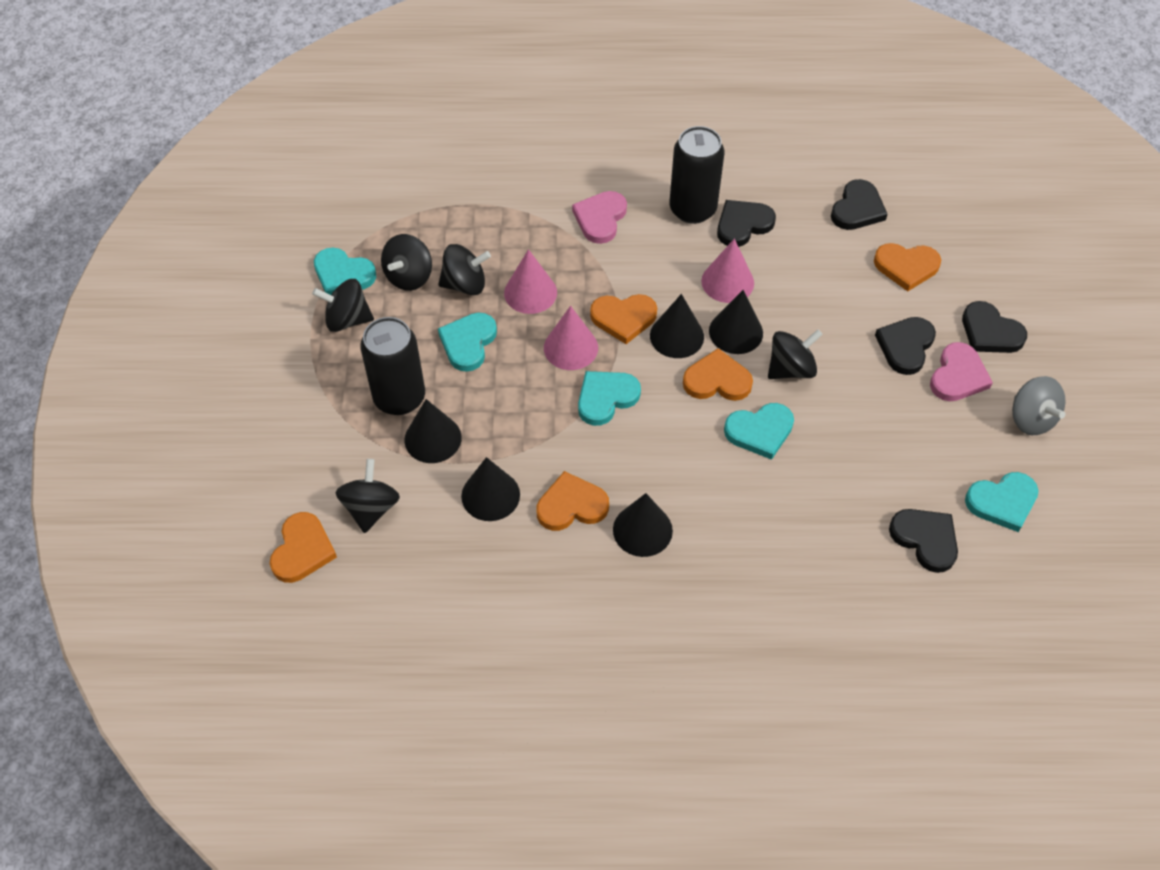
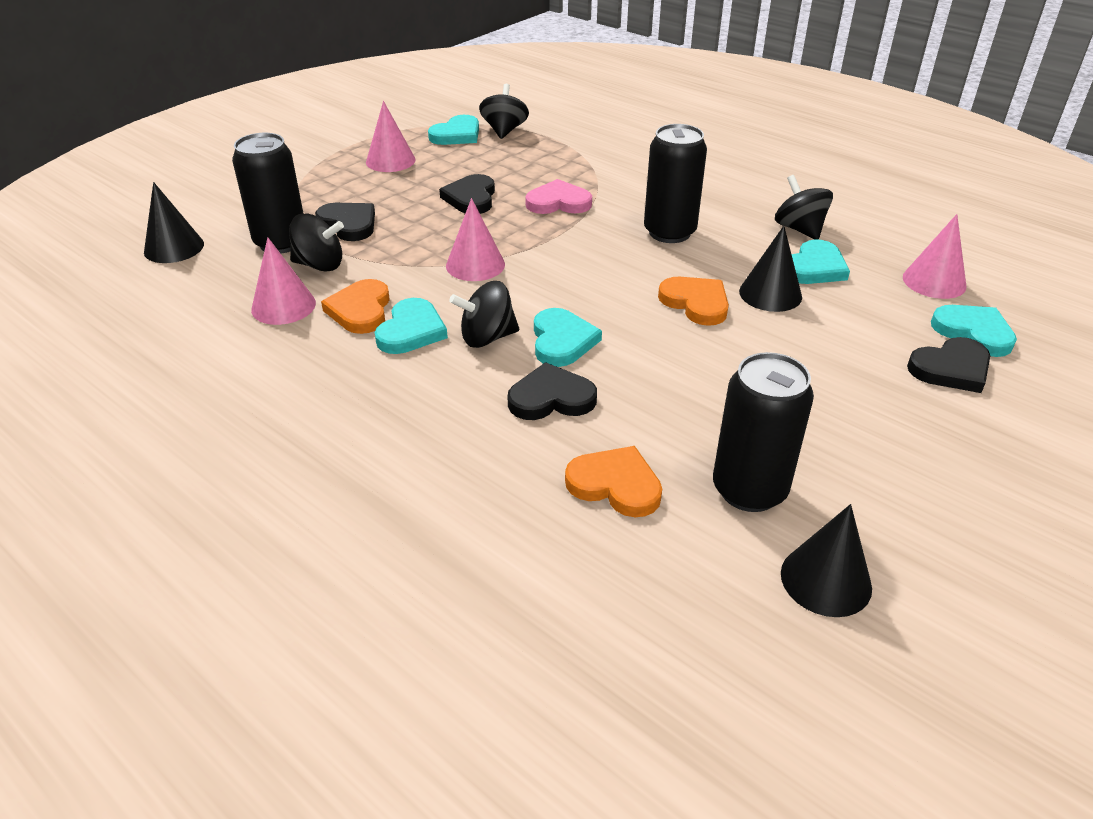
black can: [360,317,425,415] [669,126,724,224] = 2 -> [232,133,304,254] [644,124,707,243] [713,352,814,512] = 3
black cone: [404,399,462,463] [461,457,520,521] [613,493,673,557] [650,294,704,358] [709,290,763,354] = 5 -> [144,182,204,263] [739,226,802,312] [781,504,872,617] = 3
black heart: [717,200,776,247] [831,179,888,230] [875,317,936,375] [889,509,958,573] [962,301,1027,353] = 5 -> [315,203,375,241] [439,174,495,214] [508,362,597,420] [907,337,990,393] = 4
black spinning top: [312,279,374,332] [335,459,400,533] [381,234,432,291] [438,244,491,295] [768,329,823,379] = 5 -> [289,214,344,272] [449,281,519,348] [479,84,529,139] [775,175,833,240] = 4
grey spinning top: [1012,376,1065,435] = 1 -> none = 0
orange heart: [270,512,337,583] [537,471,609,531] [590,294,657,344] [683,348,753,401] [874,243,941,291] = 5 -> [321,279,390,334] [565,446,662,517] [658,277,729,326] = 3
pink cone: [504,249,557,314] [544,306,598,370] [701,239,754,303] = 3 -> [251,237,316,325] [366,101,416,172] [446,198,505,281] [903,214,967,299] = 4
pink heart: [572,191,627,244] [930,342,993,401] = 2 -> [526,179,592,214] = 1

